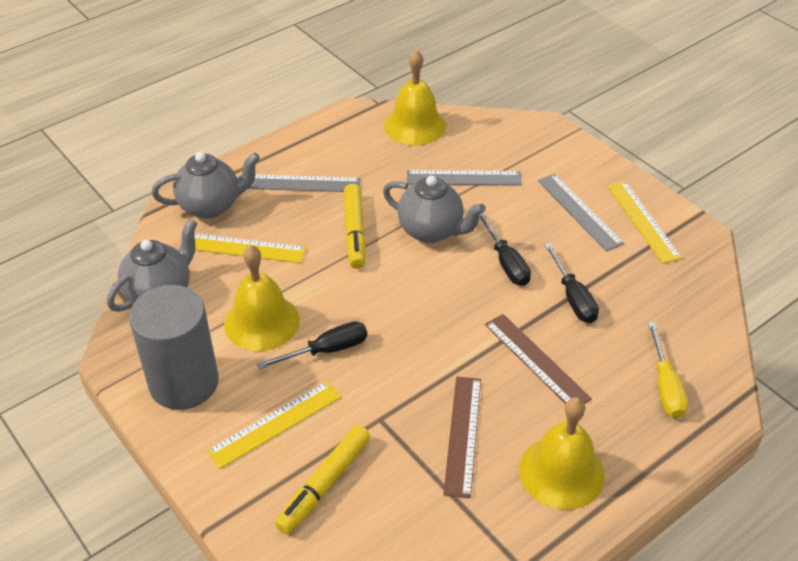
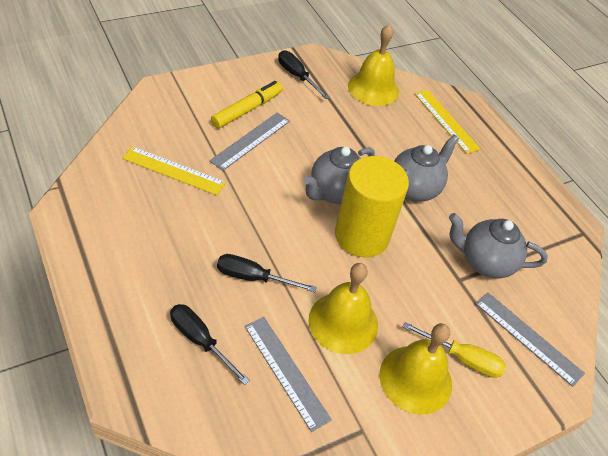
brown ruler: [443,377,481,498] [485,314,592,404] = 2 -> none = 0
grey cylinder: [129,285,219,410] = 1 -> none = 0
yellow cylinder: none = 0 -> [335,156,409,257] = 1
yellow marker: [275,425,371,535] [344,184,366,269] = 2 -> [211,81,283,128] = 1
yellow ruler: [194,233,306,263] [206,381,341,469] [607,181,682,264] = 3 -> [122,146,226,195] [415,90,480,154] = 2

